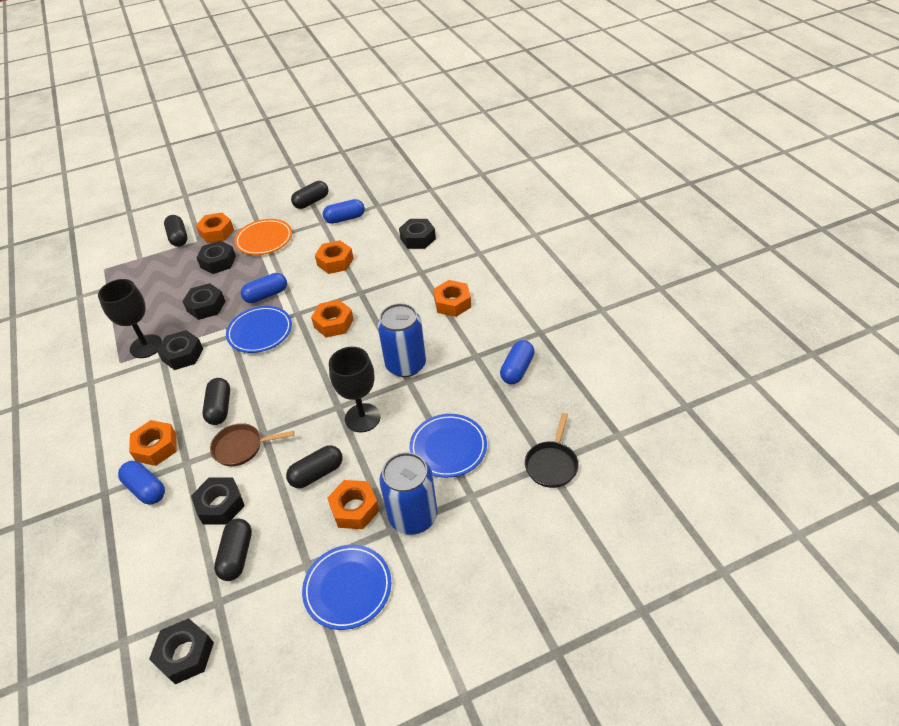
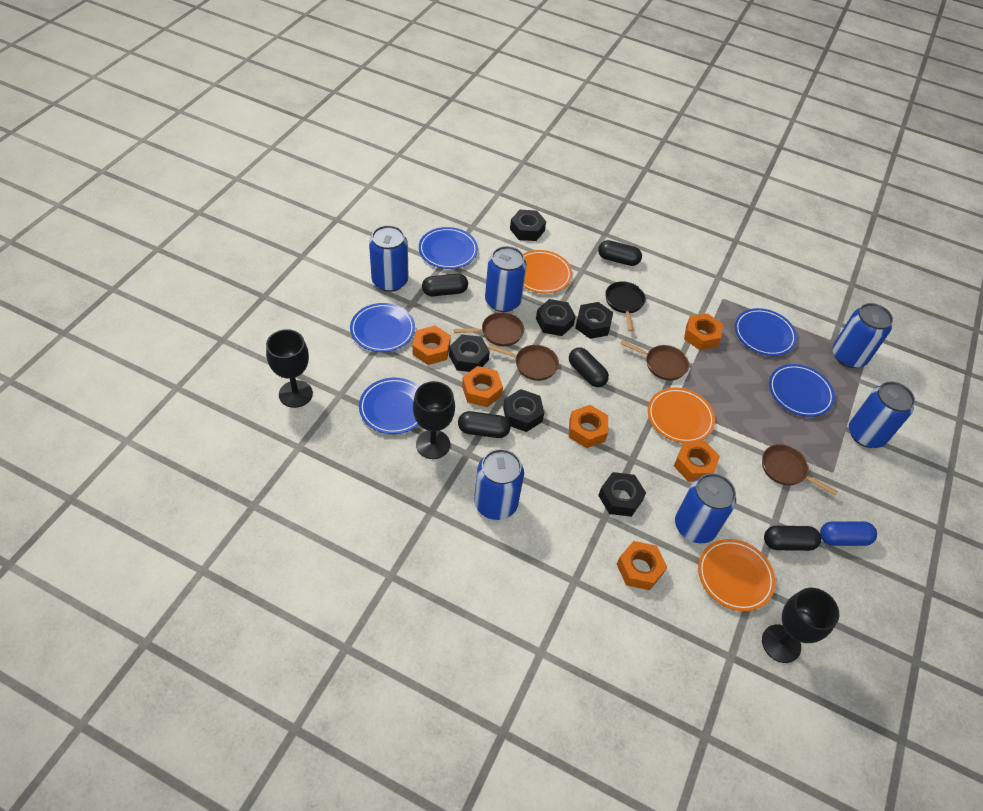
black goblet: [98,279,162,358] [329,347,381,432] = 2 -> [266,329,313,408] [413,381,455,459] [762,588,839,663] = 3
blue can: [378,303,426,377] [379,452,438,535] = 2 -> [369,225,408,292] [474,449,524,520] [485,246,527,312] [675,473,736,543] [833,303,893,368] [849,381,915,448] = 6
blue capsule: [118,461,165,505] [241,273,287,303] [323,199,365,224] [500,340,534,384] = 4 -> [820,521,877,546] = 1
blue plate: [226,306,292,353] [302,545,391,630] [409,414,487,478] = 3 -> [350,303,415,352] [359,378,420,434] [419,227,478,269] [735,308,797,356] [769,364,835,417] = 5
brown pan: [210,423,294,466] = 1 -> [454,312,524,346] [488,345,559,381] [620,340,689,381] [762,444,838,496] = 4
orange plate: [235,219,292,255] = 1 -> [523,250,572,293] [648,388,715,443] [698,539,775,611] = 3

